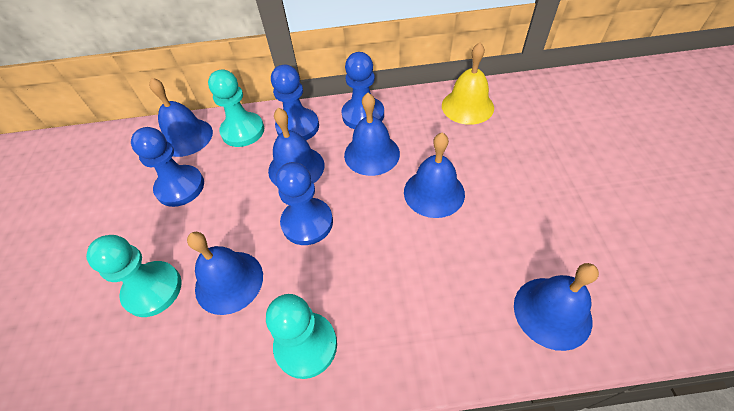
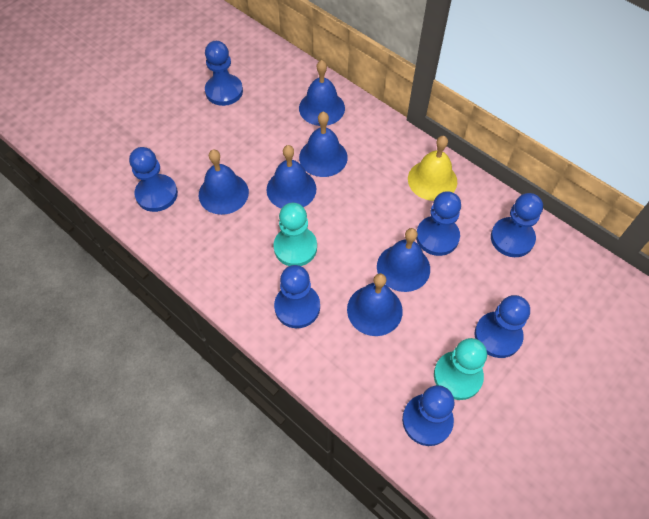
blue pawn: [131,127,204,207] [271,65,319,140] [276,162,333,245] [341,52,384,129] = 4 -> [129,147,178,212] [205,41,243,106] [274,265,320,328] [402,385,455,446] [416,191,461,256] [475,295,530,358] [491,193,543,257] = 7
turquoise pawn: [86,235,181,317] [208,70,264,147] [266,294,337,379] = 3 -> [273,203,317,266] [434,338,487,400] = 2

